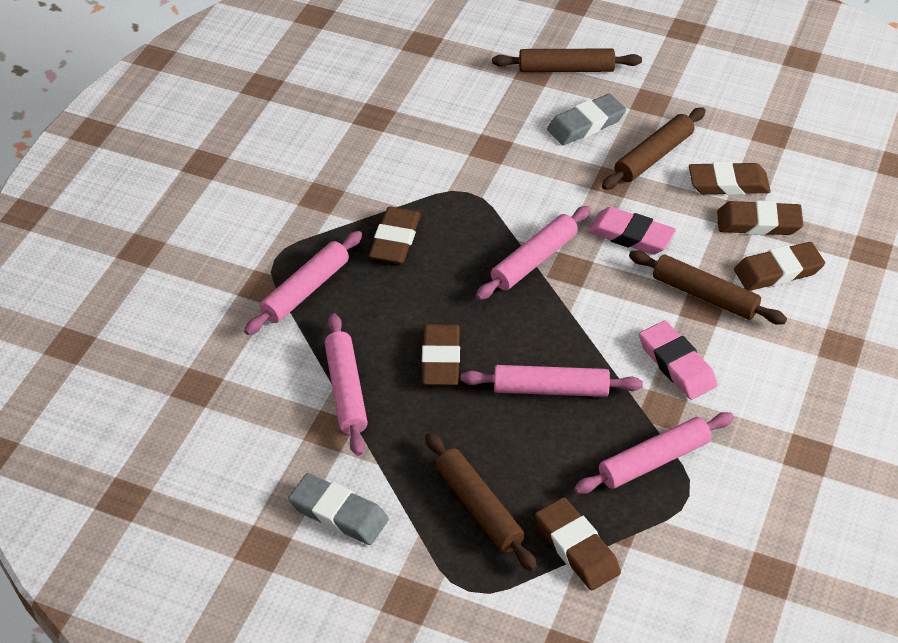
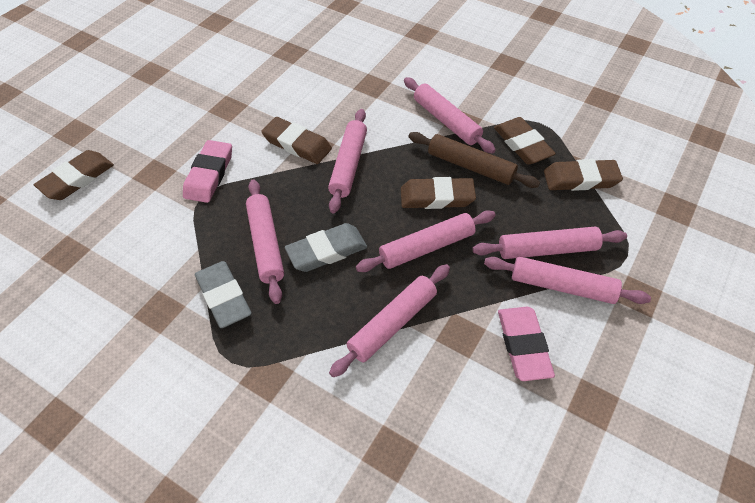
brown eraser: [369,207,421,264] [422,324,460,385] [535,497,621,591] [689,162,771,195] [717,200,803,235] [734,242,825,291] = 6 -> [34,150,114,200] [261,117,332,164] [401,177,476,209] [494,117,556,165] [544,159,623,191] = 5
brown rolling pin: [425,432,537,572] [492,49,642,72] [602,107,706,190] [629,250,787,325] = 4 -> [408,132,540,188] = 1
pink rolling pin: [244,231,362,335] [324,313,368,456] [461,365,643,397] [476,206,591,300] [574,412,734,494] = 5 -> [246,179,284,304] [328,109,367,213] [329,264,450,377] [356,210,496,272] [404,77,496,154] [472,227,627,259] [484,256,651,304] = 7

